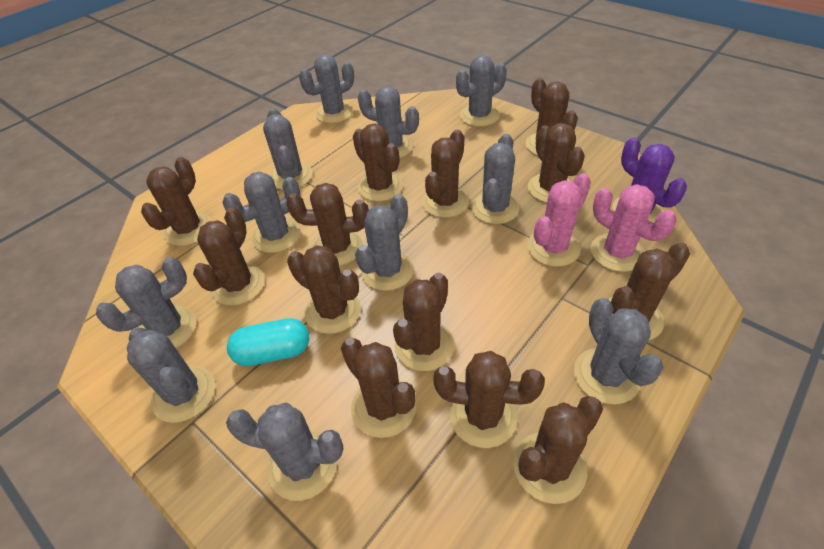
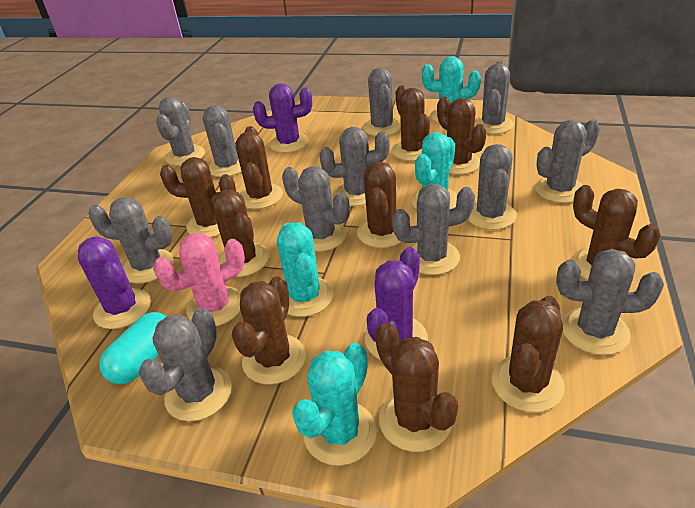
brown cactus: [141,157,212,246] [193,207,265,306] [286,183,369,266] [287,245,361,334] [341,338,416,438] [353,124,403,202] [393,273,455,371] [422,130,469,218] [433,351,545,448] [513,396,603,504] [526,78,578,156] [528,123,585,203] [608,243,690,340] = 13 -> [160,157,236,238] [212,190,269,277] [232,276,306,385] [235,126,283,209] [357,162,402,248] [375,322,459,452] [392,85,430,161] [437,97,487,174] [492,296,565,412] [572,185,661,280] = 10
grey cactus: [96,257,197,348] [127,328,215,423] [223,172,301,253] [226,402,344,501] [263,108,313,190] [299,54,354,123] [355,194,414,291] [358,86,419,158] [456,55,507,127] [471,134,520,224] [574,298,664,405] = 11 -> [88,197,174,284] [138,308,232,421] [156,96,205,166] [203,105,242,177] [282,166,350,252] [319,127,390,206] [363,68,401,136] [392,184,475,275] [467,144,517,230] [474,61,514,134] [535,119,600,203] [556,249,664,355] = 12
pink cactus: [527,173,591,267] [591,184,677,272] = 2 -> [153,233,245,326] = 1
purple cactus: [612,137,687,223] = 1 -> [78,236,151,329] [253,84,312,153] [365,247,428,360] = 3
turquoise cactus: none = 0 -> [277,223,333,317] [292,343,377,466] [411,132,457,209] [422,56,481,123] = 4

